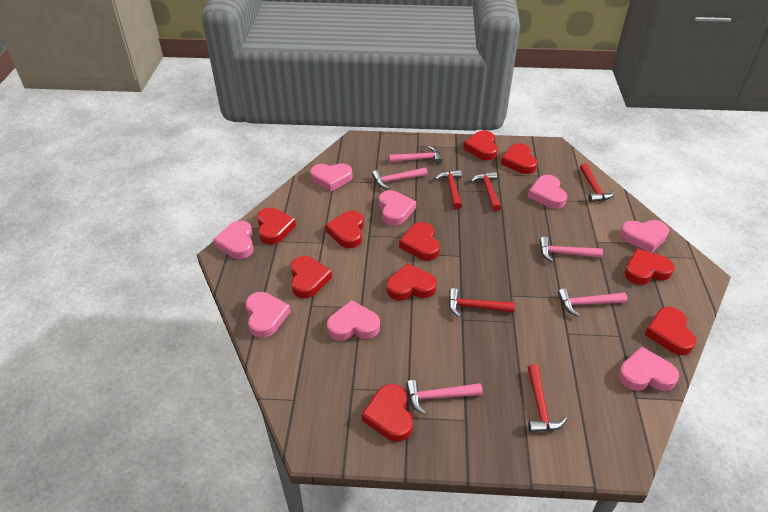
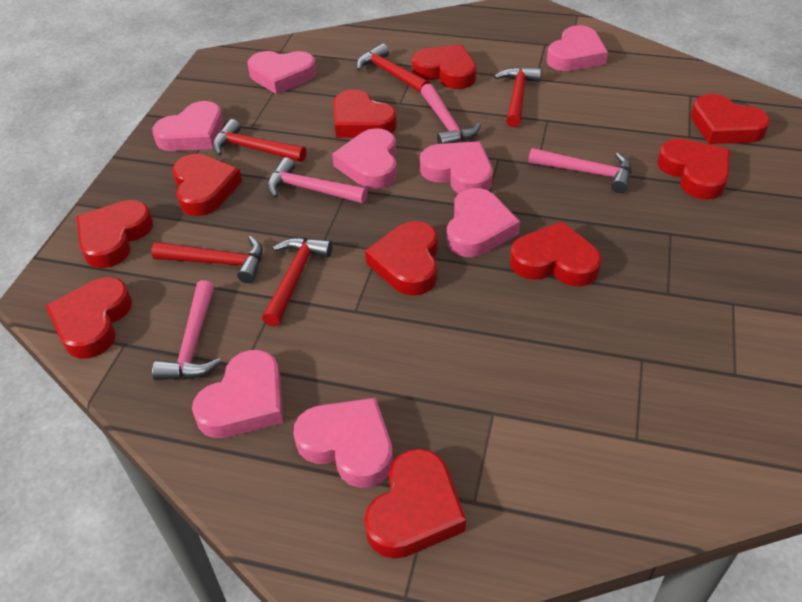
pink hammer: [372,167,428,189] [389,146,442,164] [406,380,483,415] [539,237,603,262] [558,288,627,317] = 5 -> [152,280,221,380] [267,157,368,204] [421,84,481,144] [528,148,631,193] = 4

